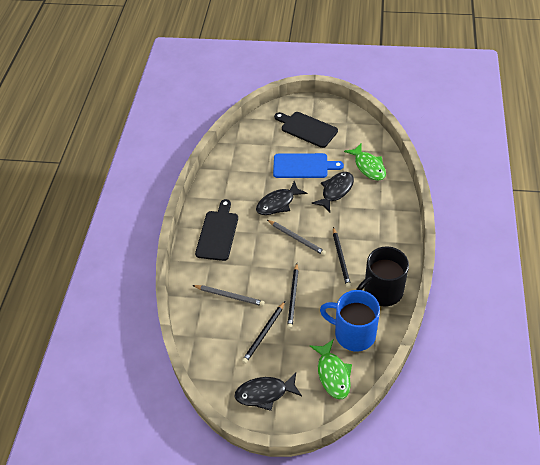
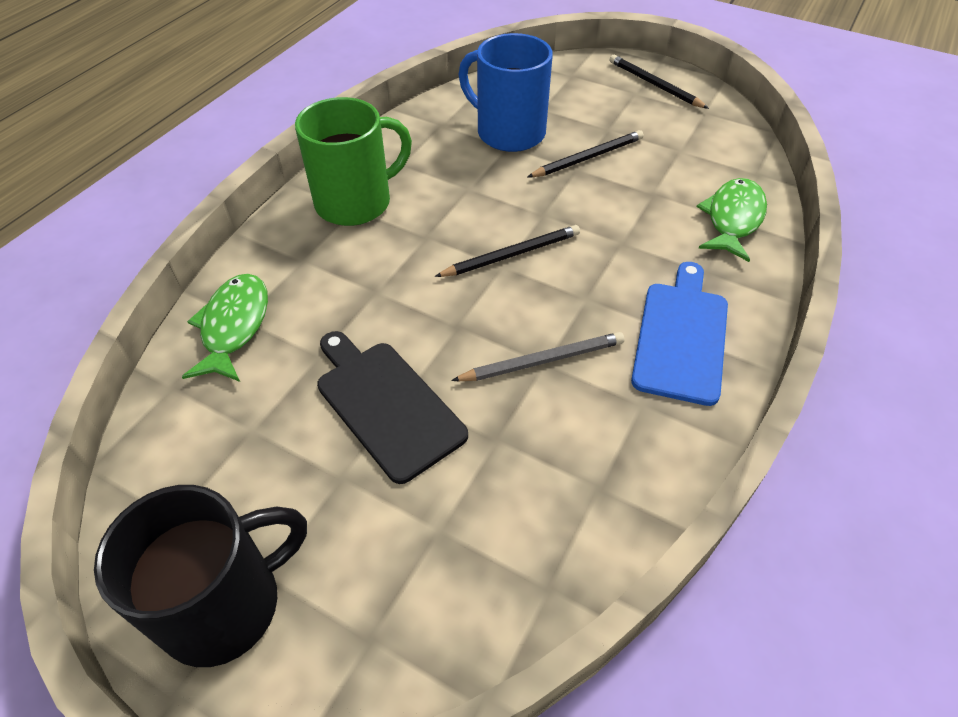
black cutting board: [195,199,238,261] [274,112,338,148] = 2 -> [317,331,468,484] = 1
black fish: [235,373,302,411] [256,181,308,215] [312,172,354,213] = 3 -> none = 0
green mug: none = 0 -> [295,97,412,226] = 1
grey pencil: [192,285,265,306] [267,220,326,256] = 2 -> [451,332,625,381] = 1

